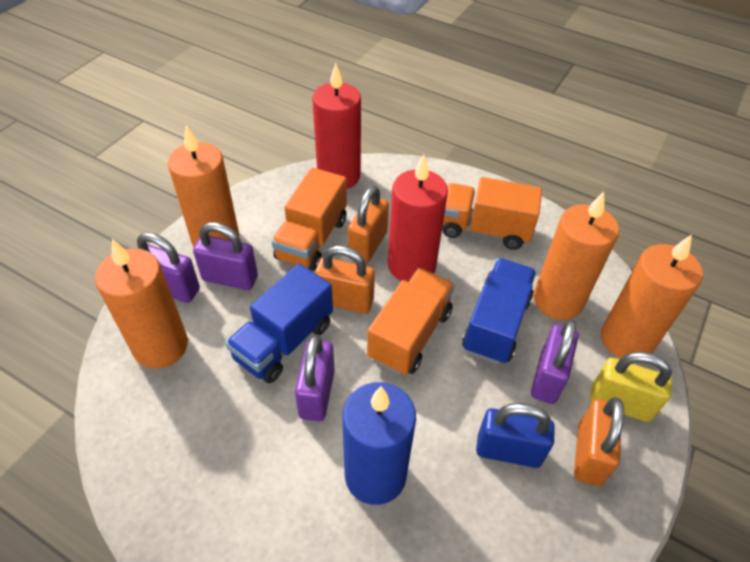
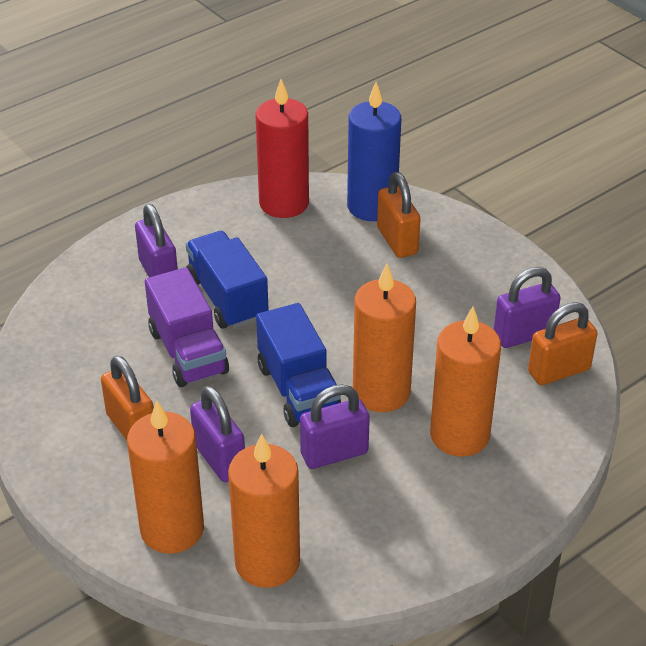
blue padlock: [476,403,555,468] = 1 -> none = 0
orange truck: [272,167,347,271] [367,268,455,375] [442,177,542,250] = 3 -> none = 0
purple truck: none = 0 -> [145,267,229,387] = 1
red candle: [312,63,361,189] [388,155,448,282] = 2 -> [256,79,309,218] = 1
yellow padlock: [590,352,672,422] = 1 -> none = 0

